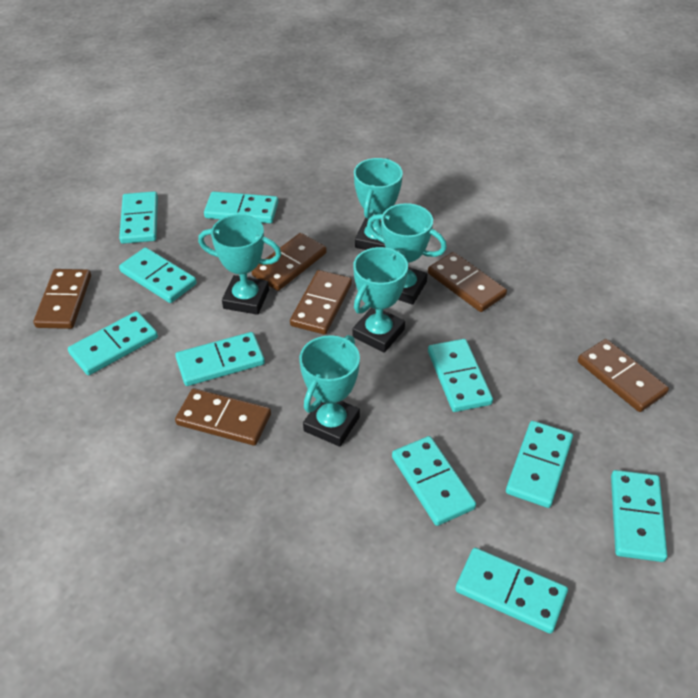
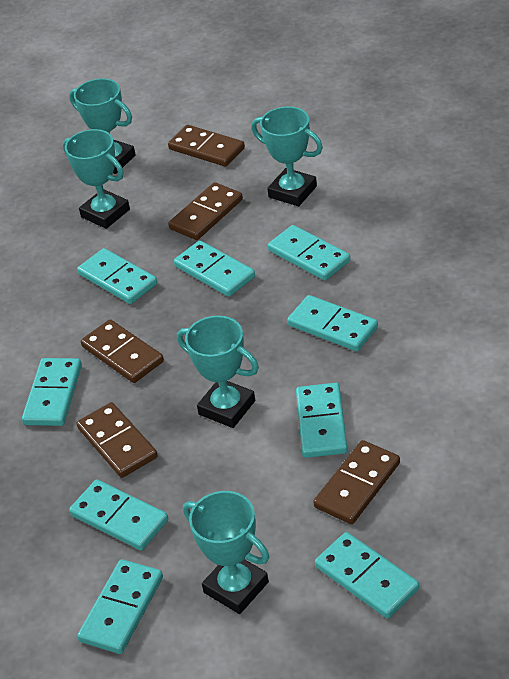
brown domino: [33,269,91,329] [175,388,271,445] [251,233,327,291] [290,270,352,335] [428,252,507,312] [578,339,669,412] = 6 -> [77,402,158,478] [81,319,164,383] [168,125,245,167] [168,182,243,240] [313,440,400,524] = 5
turquoise domino: [68,311,158,375] [119,191,158,244] [119,247,197,303] [175,332,265,386] [204,191,278,223] [392,436,476,526] [428,339,493,412] [455,548,568,634] [506,421,573,508] [611,470,667,562] = 10 -> [22,358,82,426] [69,479,168,551] [77,248,157,304] [77,559,163,654] [174,240,255,297] [268,225,350,281] [287,295,378,351] [296,383,348,458] [315,532,419,618] = 9

